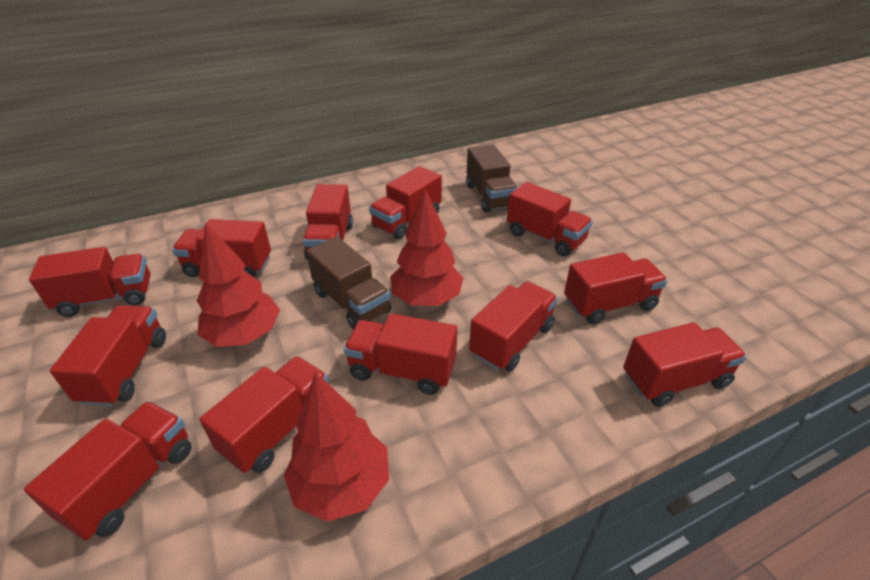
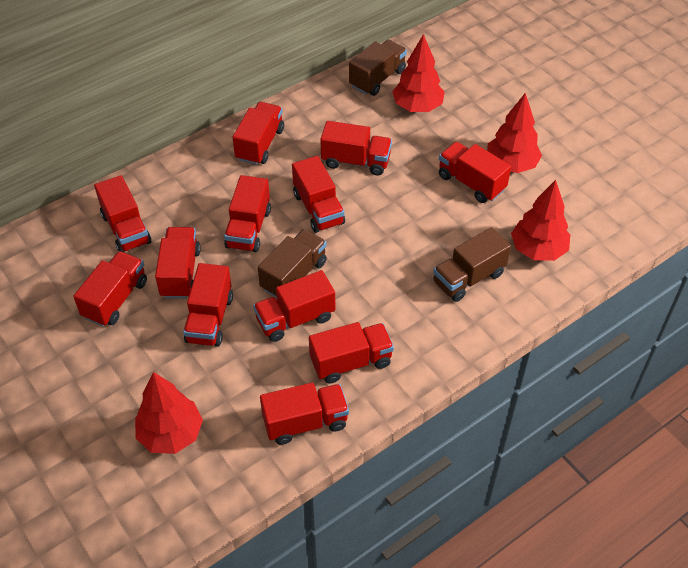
brown truck: [306,237,391,329] [466,144,518,213] = 2 -> [258,229,327,298] [349,40,407,96] [433,227,511,302] = 3
red tree: [197,222,280,347] [284,372,389,522] [390,189,464,306] = 3 -> [135,372,203,454] [392,34,445,112] [487,93,542,173] [511,180,570,261] = 4

